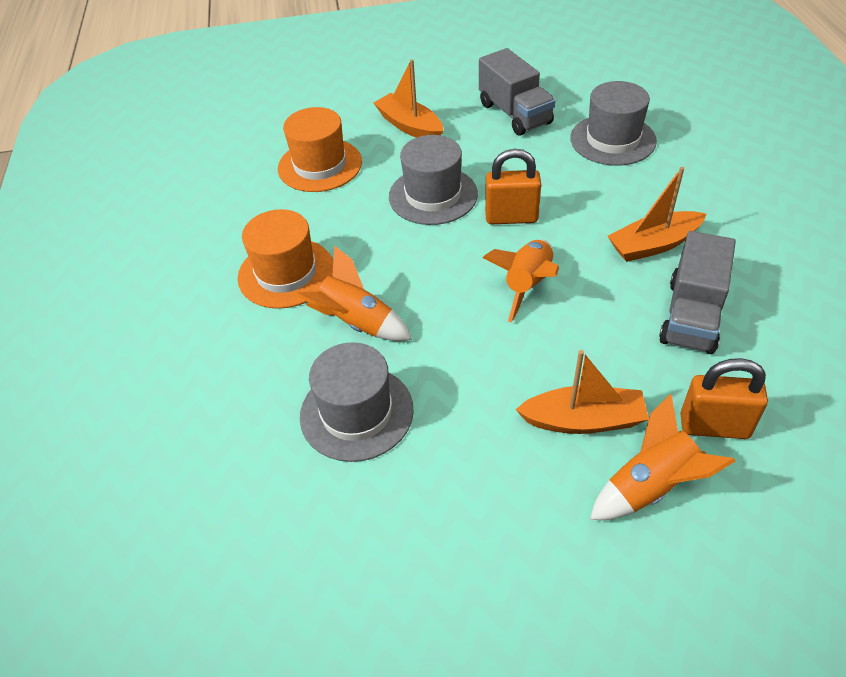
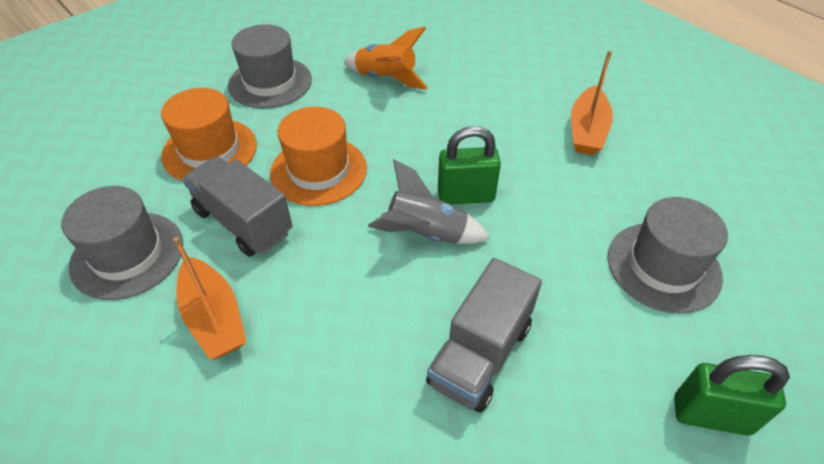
green padlock: none = 0 -> [438,126,501,205] [674,355,790,436] = 2
grey rocket: none = 0 -> [368,159,490,244] = 1
orange boat: [374,59,443,138] [515,350,649,434] [608,167,706,262] = 3 -> [173,237,247,360] [571,50,613,155] = 2
orange padlock: [485,149,541,224] [680,358,768,439] = 2 -> none = 0
orange rocket: [295,245,412,341] [483,239,559,323] [590,394,736,520] = 3 -> [344,27,428,89] = 1

